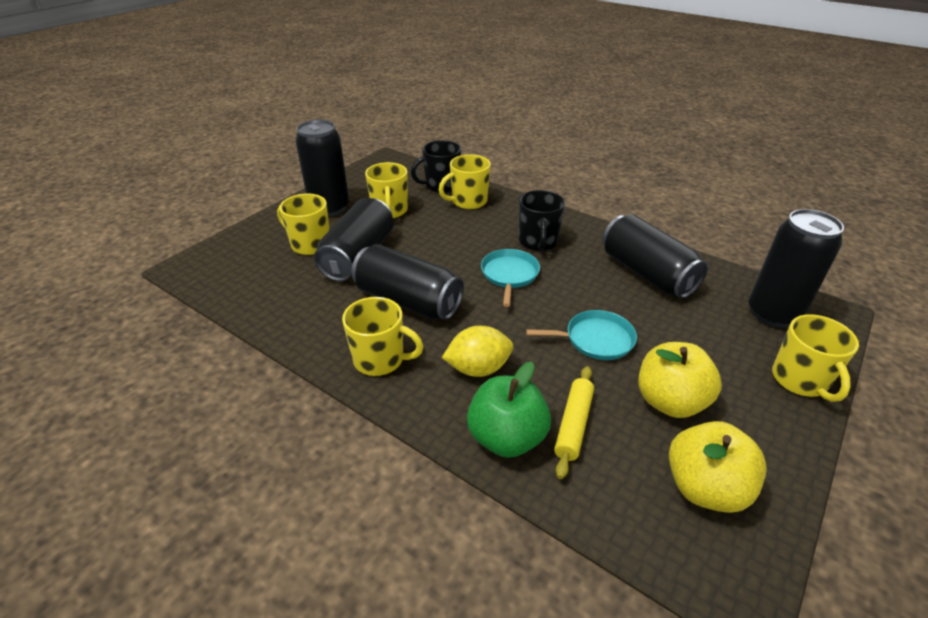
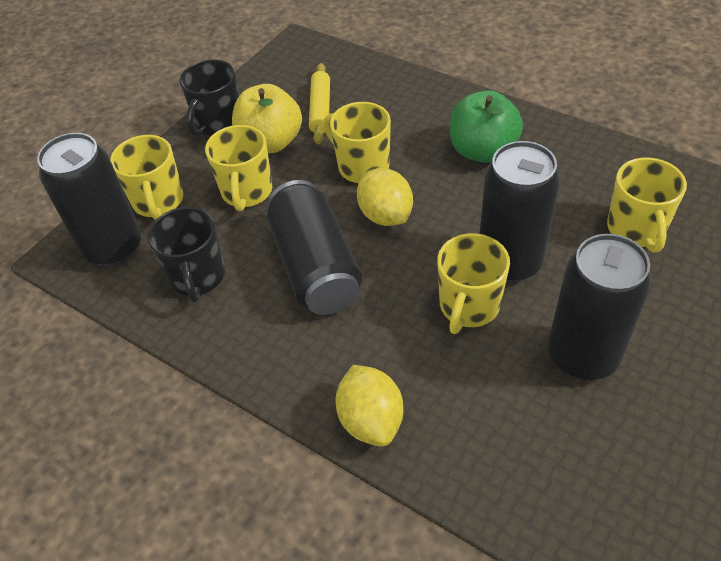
black can: [295,120,349,216] [314,198,394,281] [351,244,464,320] [602,214,708,298] [749,209,844,328] = 5 -> [37,133,141,267] [267,180,362,315] [480,141,560,283] [548,234,652,380] = 4
turquoise pan: [481,249,540,307] [526,310,637,360] = 2 -> none = 0
yellow apple: [638,342,722,418] [669,421,767,513] = 2 -> [232,84,302,153] = 1
yellow lemon: [442,326,513,377] = 1 -> [335,365,403,447] [357,168,413,226] = 2

